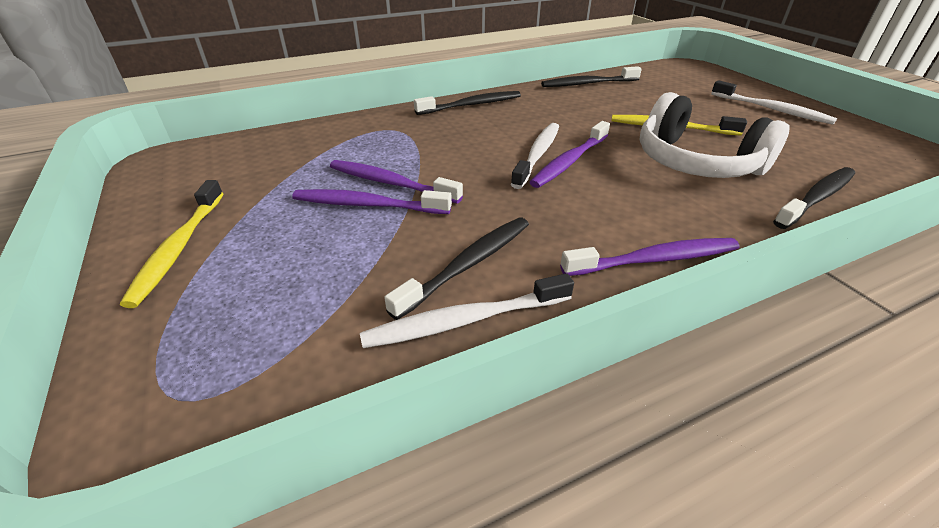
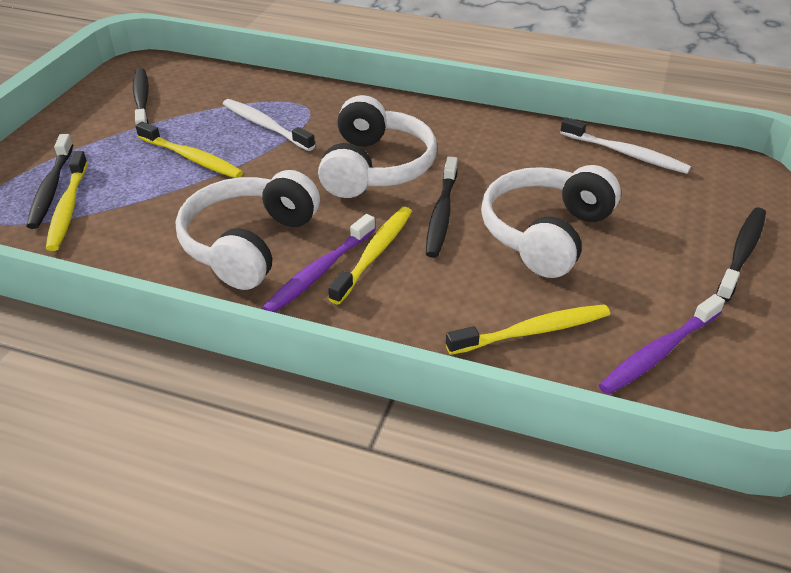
purple toothbrush: [292,189,452,214] [330,160,463,204] [530,121,610,188] [560,238,740,276] = 4 -> [262,214,376,312] [599,294,725,395] = 2
white headphones: [640,92,790,178] = 1 -> [176,170,320,290] [318,95,437,198] [481,165,621,278] = 3
white toothbrush: [360,273,574,348] [511,123,559,189] [711,80,837,125] = 3 -> [223,99,315,151] [560,117,691,174] = 2
yellow toothbrush: [120,180,223,308] [611,115,747,135] = 2 -> [46,151,88,251] [136,122,243,178] [328,207,412,304] [446,304,610,355] = 4

